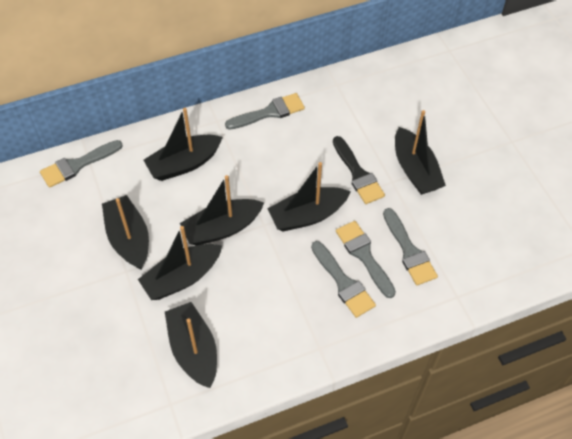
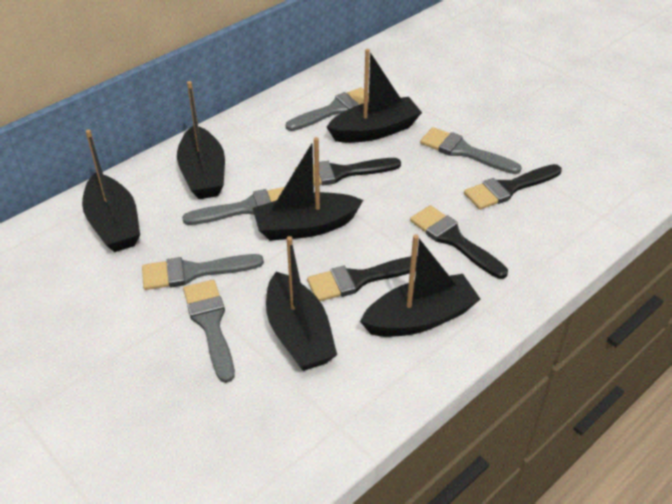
black boat: [102,195,149,270] [138,226,222,300] [144,108,223,181] [165,302,217,388] [180,175,264,245] [267,162,351,231] [395,110,446,195] = 7 -> [82,129,140,252] [177,81,225,199] [253,137,363,241] [266,236,337,371] [326,49,422,143] [360,234,480,337] = 6
black brush: [333,136,385,204] = 1 -> [295,158,401,186] [307,256,417,301] [410,205,508,279] [464,164,562,210] = 4

